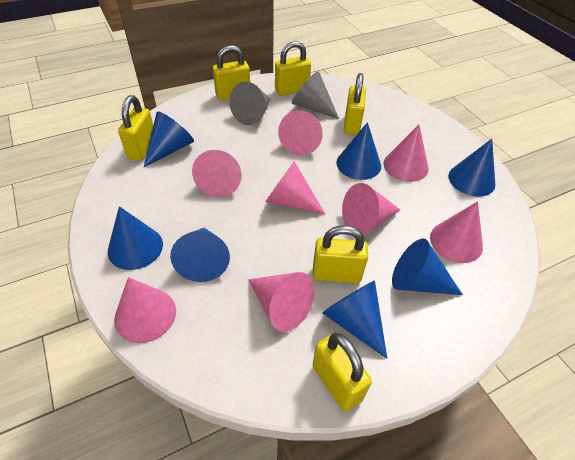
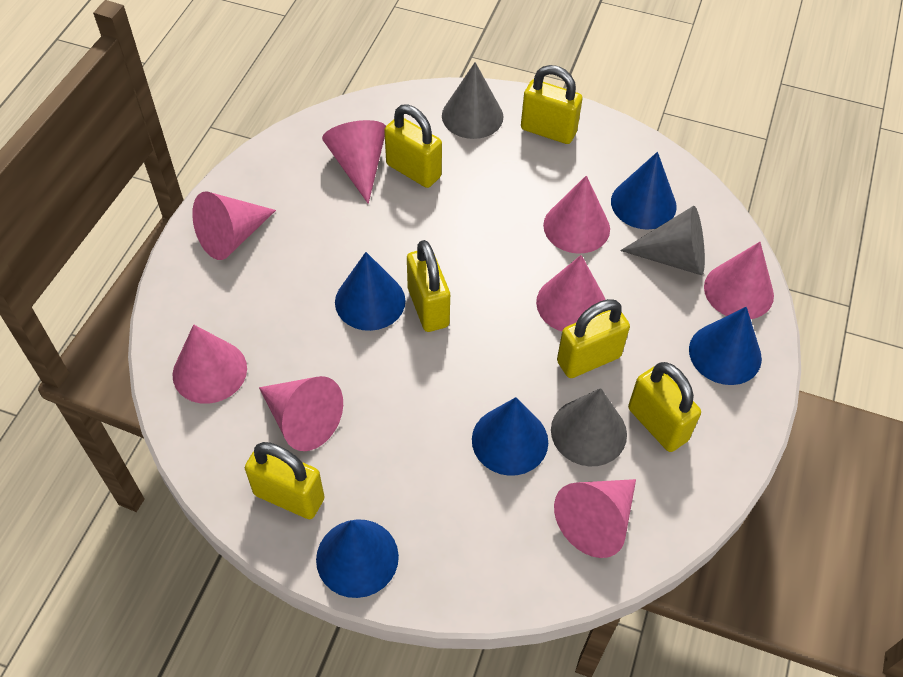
blue cone: [108,206,163,270] [144,112,194,167] [170,228,230,282] [322,280,387,359] [336,122,381,180] [392,239,463,295] [449,139,495,197] = 7 -> [316,519,399,598] [335,252,406,331] [472,397,548,476] [611,152,677,230] [689,307,762,385] = 5
grey cone: [229,82,271,125] [292,72,339,119] = 2 -> [442,62,504,139] [551,388,627,466] [620,206,705,275] = 3

